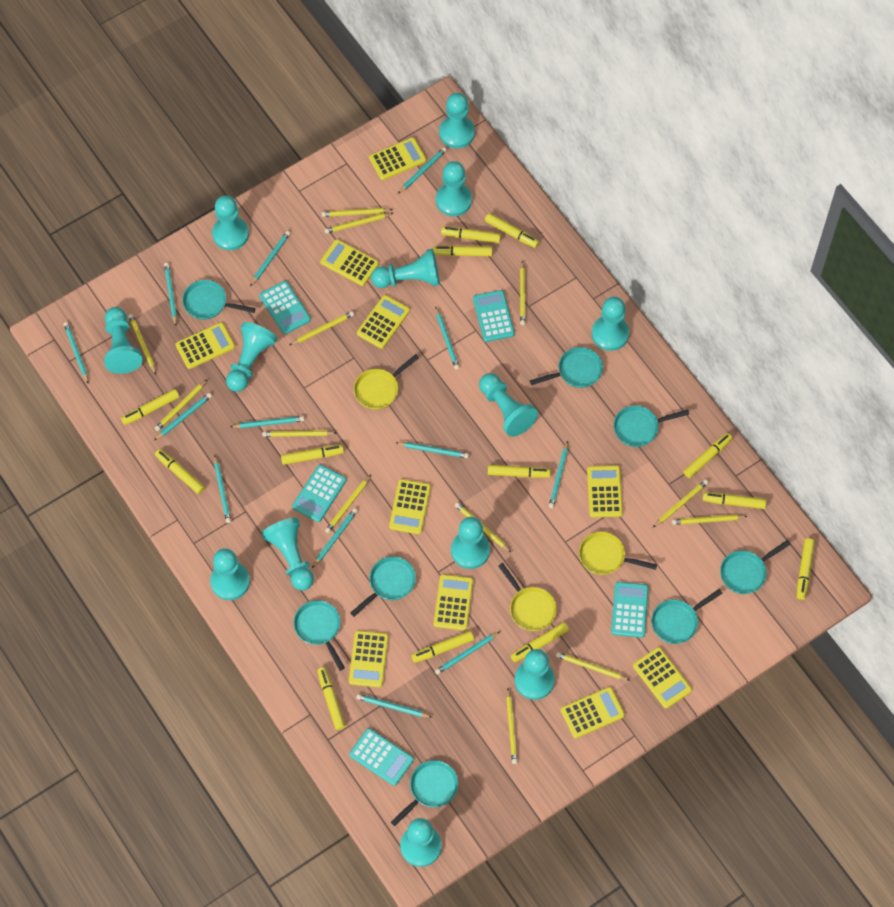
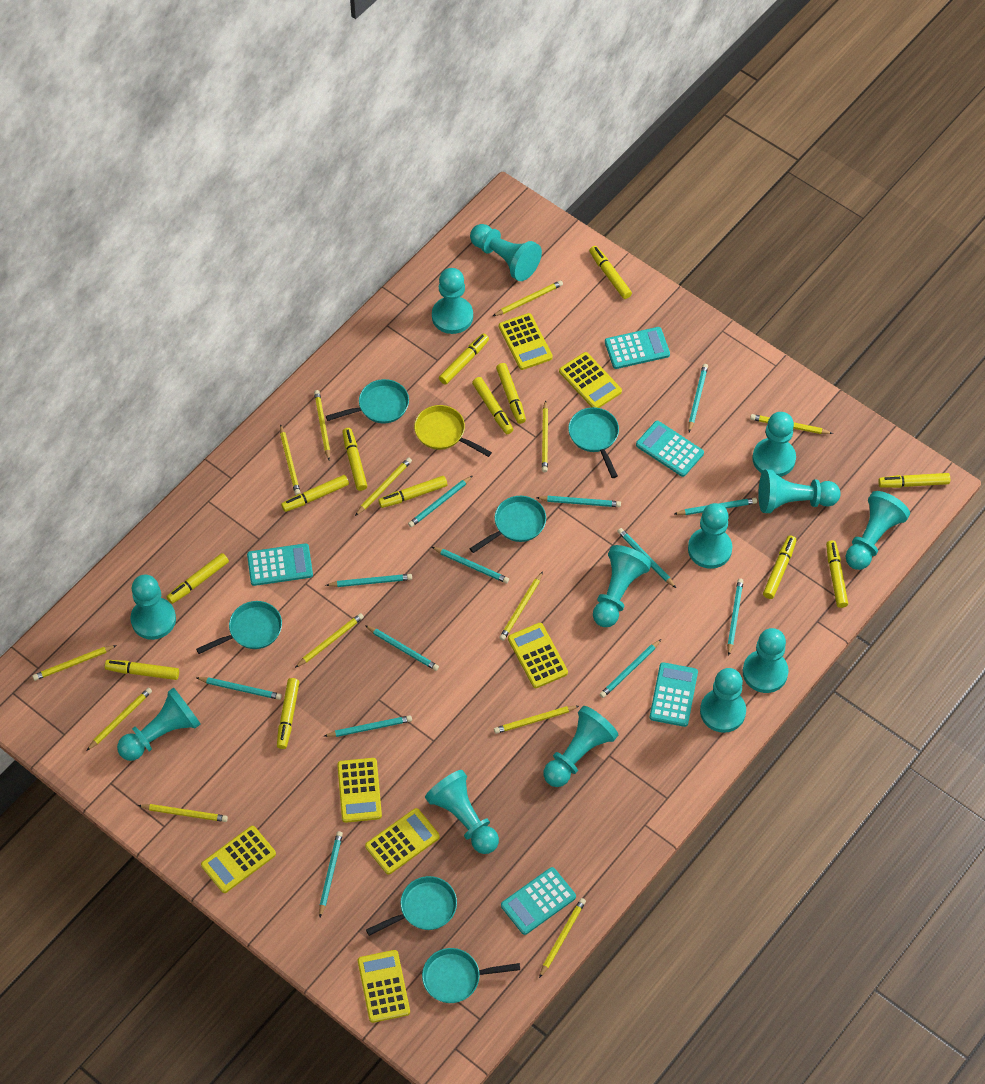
turquoise pan: [182,280,255,320] [293,600,345,671] [350,556,416,617] [391,760,458,826] [530,347,603,388] [613,405,689,447] [651,589,723,644] [720,540,791,594] = 8 -> [196,601,282,654] [326,379,409,423] [366,876,457,936] [422,948,520,1003] [469,496,546,553] [568,407,619,478] = 6
yellow calculator: [175,322,235,369] [320,239,379,286] [349,630,389,687] [357,295,410,349] [369,137,426,180] [389,479,431,534] [434,574,473,631] [561,687,625,738] [587,466,623,517] [633,647,692,709] = 10 -> [201,826,276,893] [337,758,382,823] [358,950,410,1023] [365,808,440,875] [499,313,553,370] [508,623,568,688] [559,352,622,408] = 7
yellow pan: [353,354,419,410] [498,563,557,631] [579,532,657,575] = 3 -> [414,405,492,457] = 1

